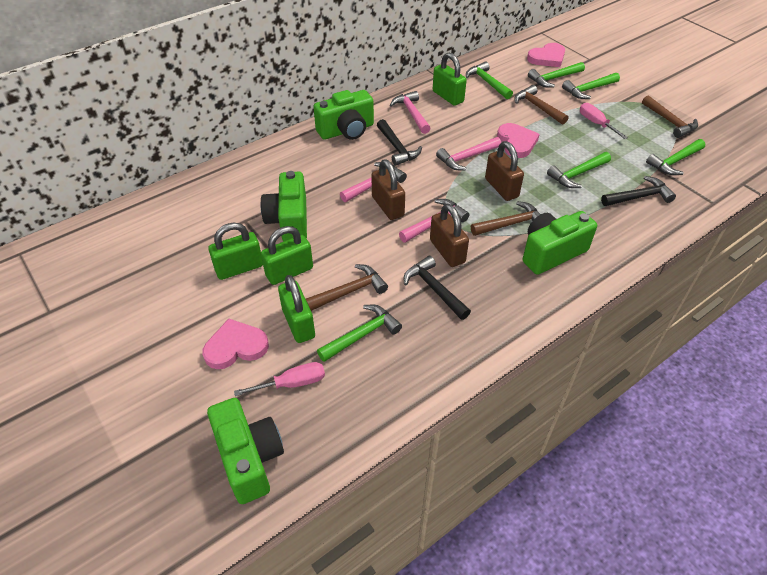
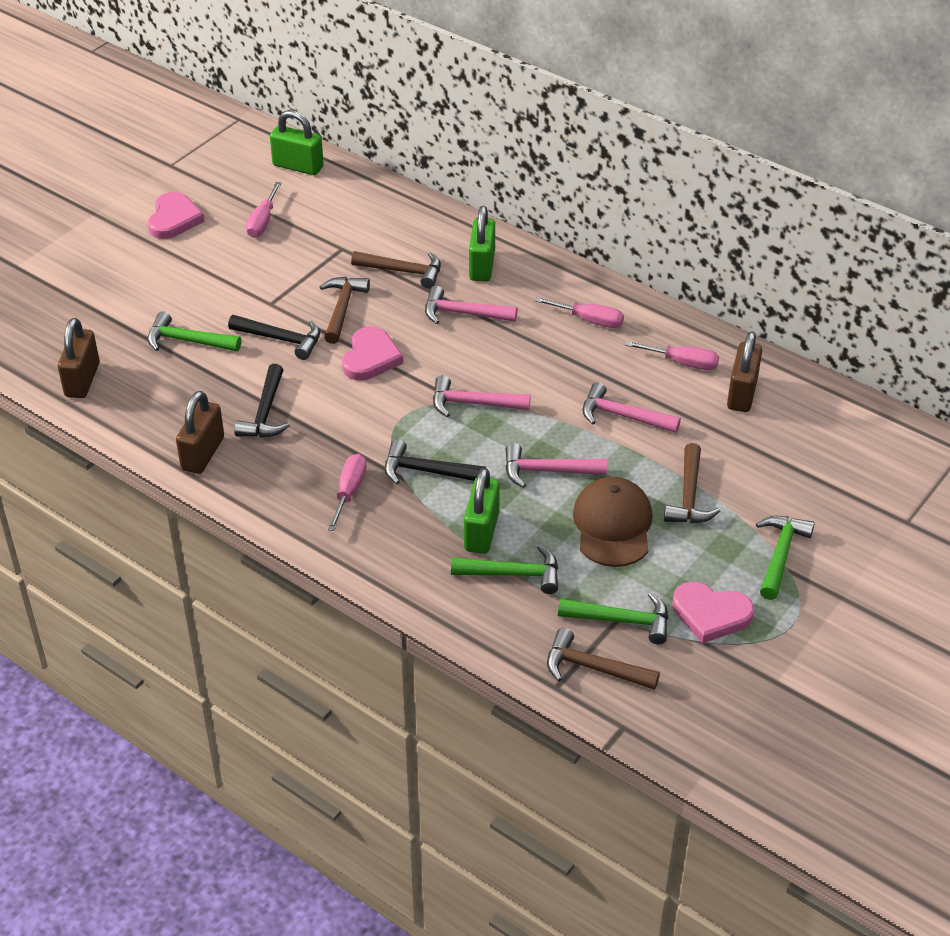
brown cap: none = 0 -> [573,477,653,567] = 1
green camera: [207,398,284,504] [261,171,307,242] [313,90,374,140] [523,211,597,275] = 4 -> none = 0
green hammer: [317,305,402,362] [466,61,513,99] [528,62,585,88] [547,152,611,188] [562,73,620,99] [646,139,706,175] = 6 -> [147,312,241,351] [451,545,558,594] [558,593,668,644] [756,516,815,600] = 4
green padlock: [208,223,263,280] [261,226,313,285] [278,275,315,343] [433,53,467,106] = 4 -> [270,110,324,175] [464,468,500,554] [469,206,495,281] = 3
pink screwdriver: [234,362,325,396] [580,103,628,139] = 2 -> [246,182,281,237] [328,454,367,531] [534,297,624,328] [625,341,719,370] = 4

